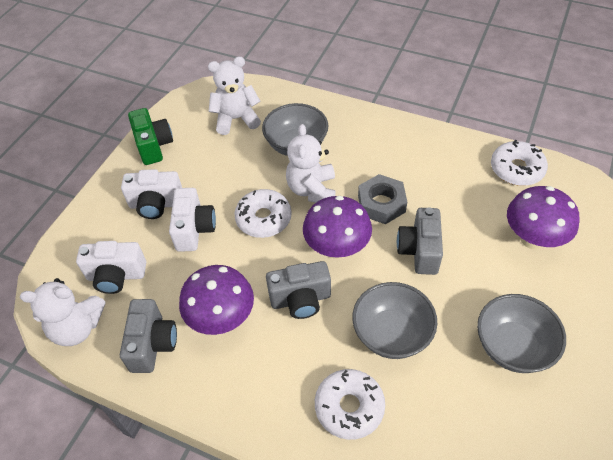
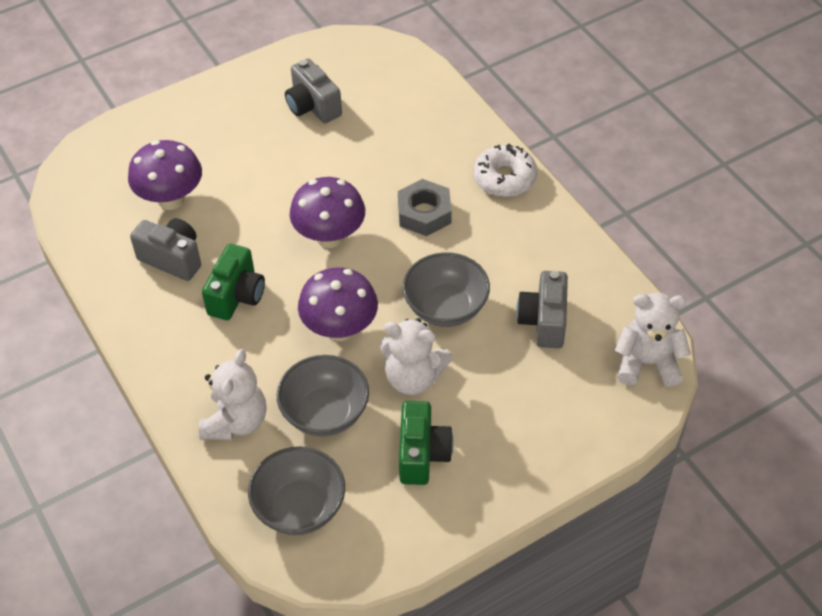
green camera: [128,108,173,165] = 1 -> [202,244,265,320] [399,401,453,485] = 2
white camera: [76,241,146,294] [121,169,182,219] [169,188,216,252] = 3 -> none = 0
white donut: [234,189,292,238] [315,369,385,440] [491,140,548,186] = 3 -> [473,144,537,197] = 1

